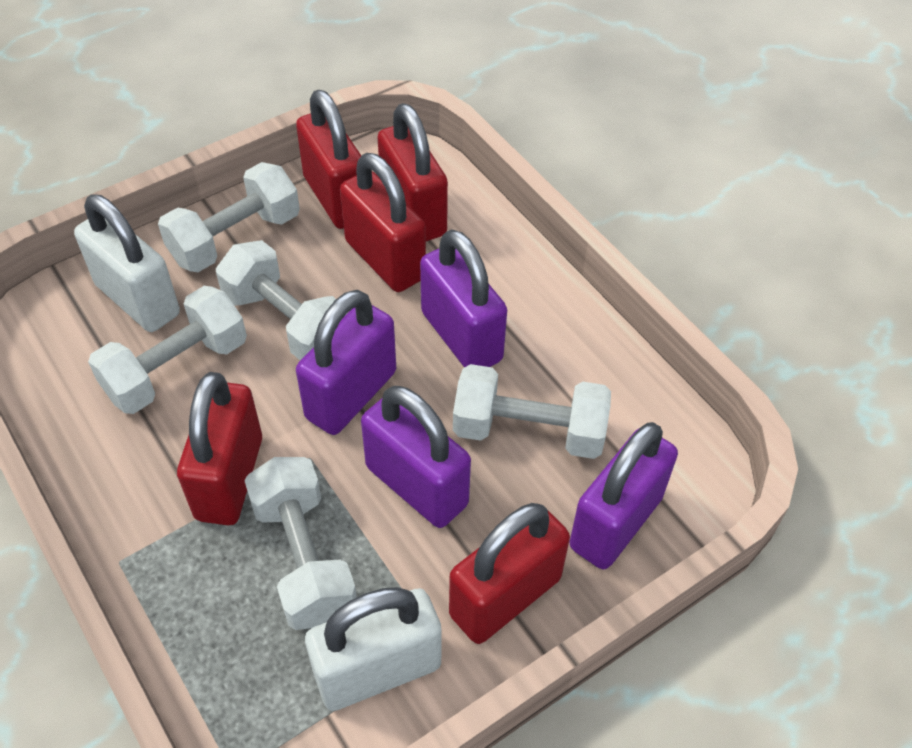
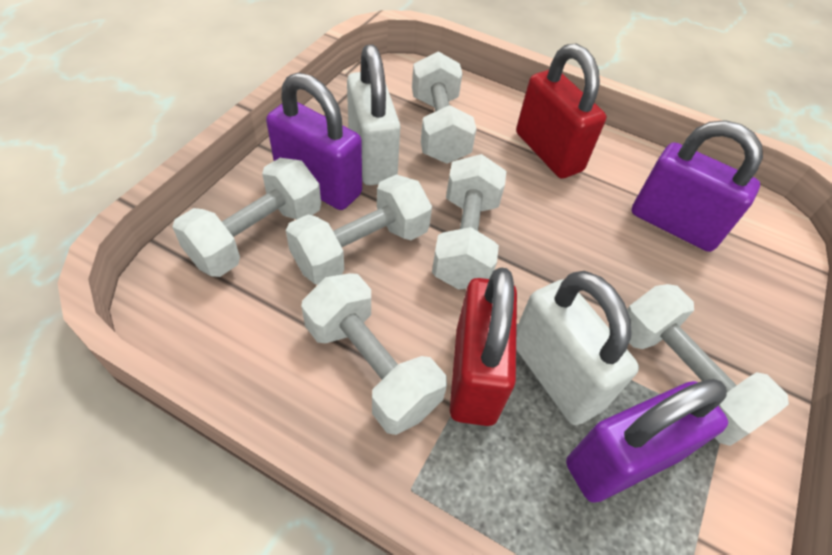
purple padlock: [296,290,396,435] [361,386,471,528] [420,229,507,368] [570,422,678,569] = 4 -> [266,72,362,210] [566,379,728,502] [632,120,763,252] = 3
red padlock: [177,372,262,525] [296,90,361,229] [340,153,426,292] [377,103,448,241] [449,503,570,644] = 5 -> [450,268,517,426] [516,43,606,178] = 2
white dumbbell: [88,286,247,414] [158,162,300,272] [216,240,336,360] [244,457,357,630] [453,364,611,459] = 5 -> [172,158,321,277] [286,174,432,285] [301,273,447,435] [412,51,476,164] [432,154,506,290] [627,284,789,446] = 6

